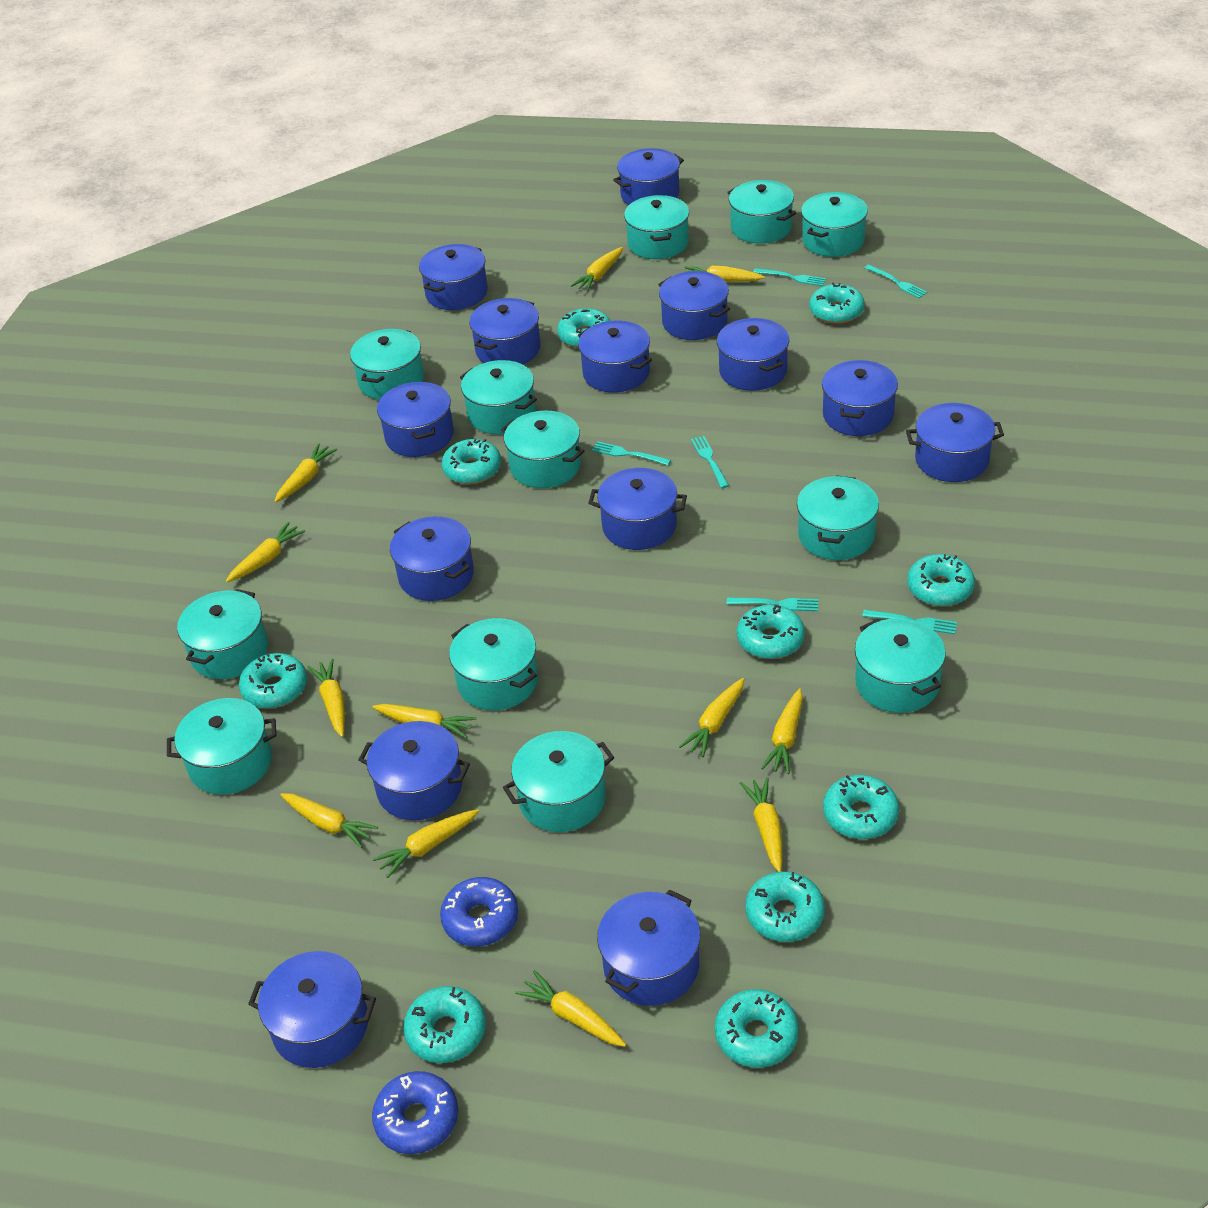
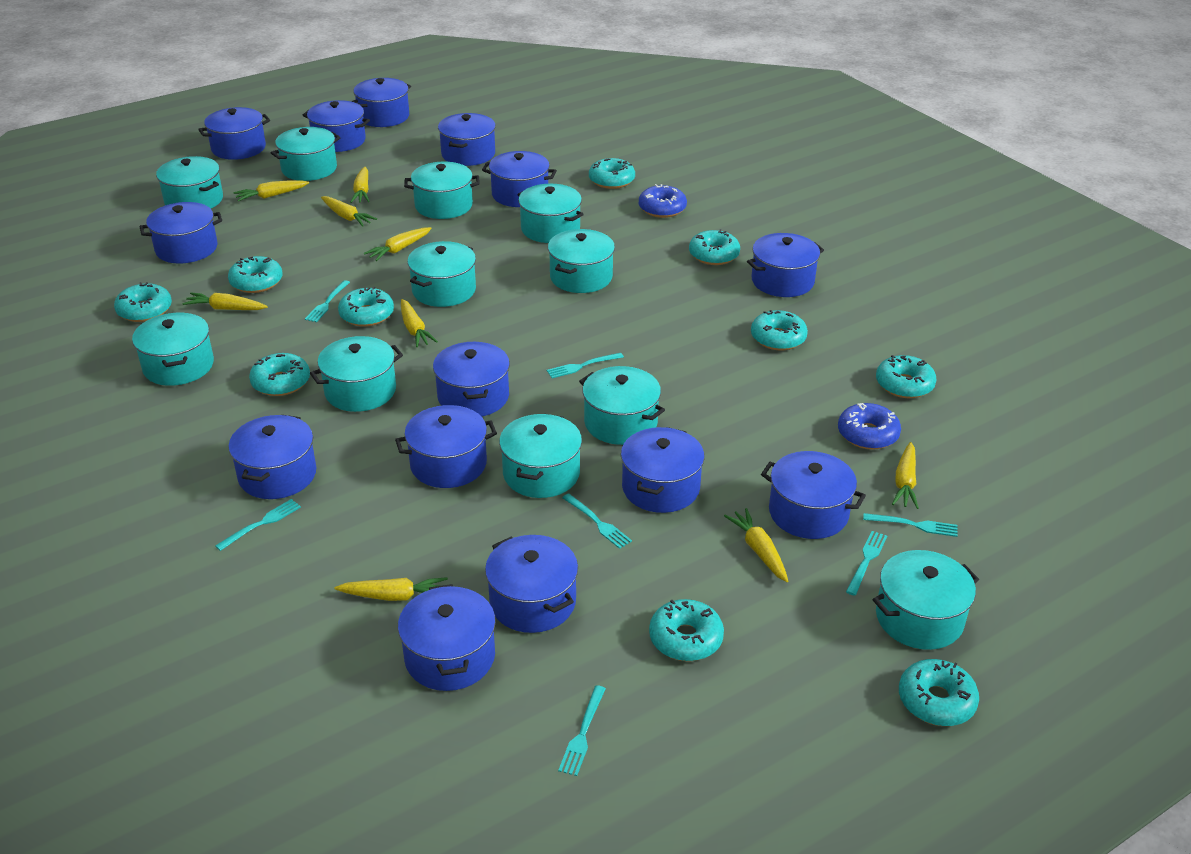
turquoise fork: [592,441,671,465] [691,436,729,488] [727,598,818,611] [753,268,826,286] [862,610,957,634] [865,265,927,298] = 6 -> [215,499,301,551] [305,280,350,322] [547,353,624,378] [558,685,606,776] [562,493,632,549] [846,531,887,596] [863,513,958,537] = 7
turquoise pot: [167,698,277,795] [177,589,268,679] [350,329,424,400] [449,618,538,710] [460,360,537,434] [501,411,585,488] [503,731,614,832] [624,195,689,259] [727,180,796,244] [797,475,879,560] [801,192,868,257] [855,618,946,713] = 12 -> [132,313,214,386] [156,156,223,209] [271,127,341,181] [310,336,403,412] [404,162,480,219] [407,241,476,307] [499,414,582,498] [517,184,584,243] [548,229,615,293] [579,366,665,445] [873,550,979,650] = 11
yellow carrot: [226,522,305,582] [274,443,337,503] [281,793,378,848] [308,659,345,737] [372,704,476,738] [373,809,479,878] [515,970,626,1047] [571,247,623,291] [679,678,744,757] [684,266,765,282] [740,777,782,872] [761,688,803,774] = 12 -> [182,293,267,310] [234,180,309,201] [321,196,377,227] [334,577,448,601] [350,167,370,203] [364,227,432,261] [401,299,438,347] [724,508,788,582] [892,442,919,509] = 9

